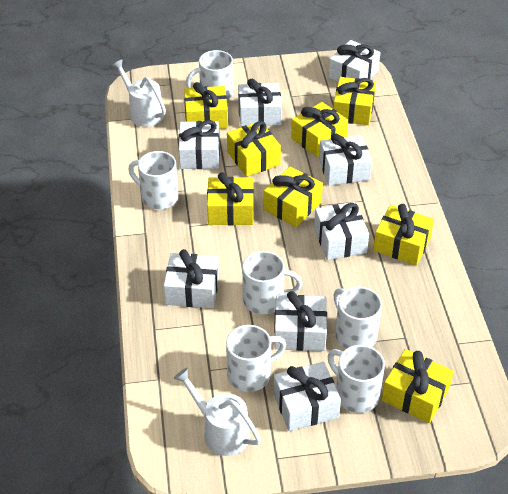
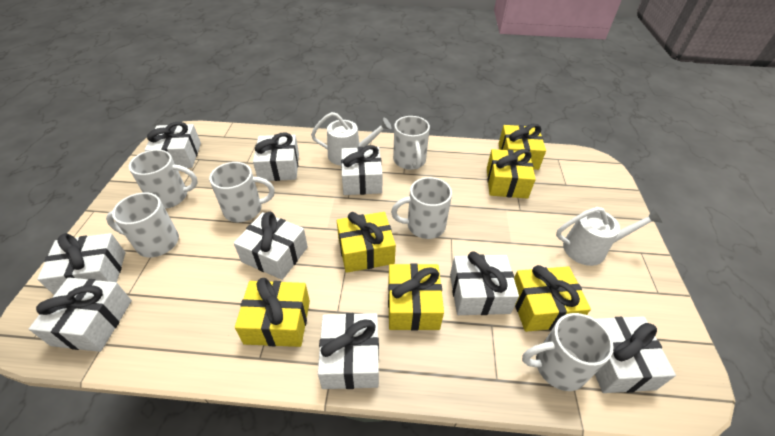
white gift: [164,249,219,308] [179,120,220,169] [238,79,282,127] [273,362,341,431] [274,291,327,351] [314,202,369,260] [319,134,372,186] [329,40,380,82] = 8 -> [29,277,132,352] [37,233,126,295] [145,122,201,168] [234,212,308,280] [253,133,299,181] [318,313,379,389] [341,145,383,195] [450,251,519,315] [595,316,676,393] = 9
yellow gift: [184,82,228,129] [207,172,254,225] [227,121,281,177] [263,167,323,227] [291,102,348,157] [333,77,376,125] [373,204,434,265] [382,349,454,423] = 8 -> [235,278,310,347] [337,212,396,273] [388,263,444,331] [487,149,536,199] [498,124,546,170] [514,265,591,332] = 6

